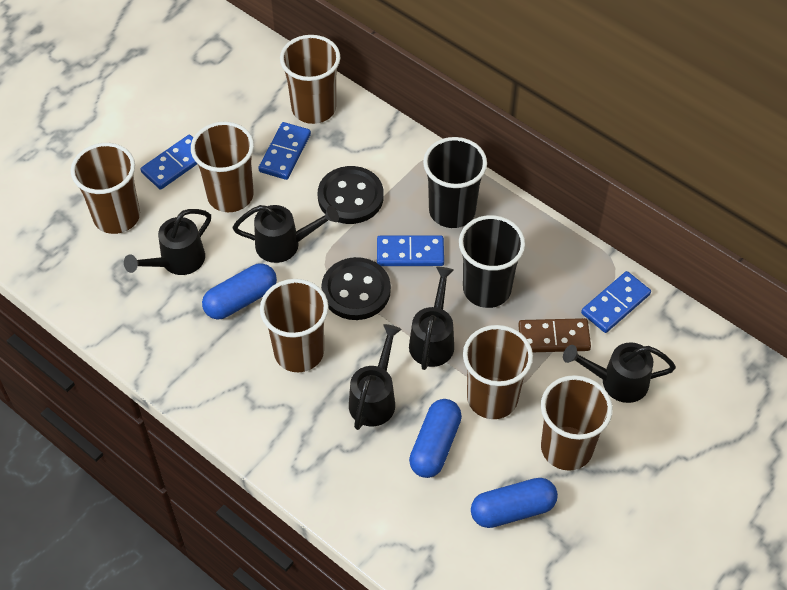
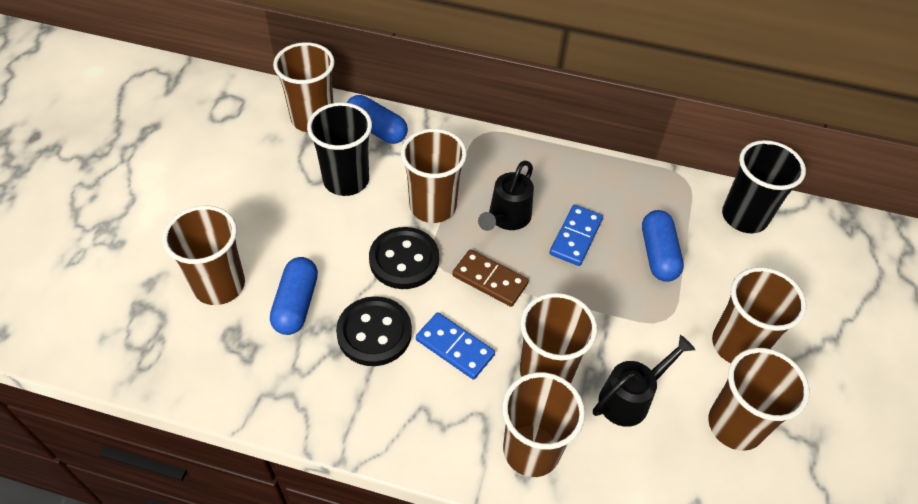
black watering can: [124,209,211,275] [233,205,339,263] [349,324,402,430] [409,267,454,370] [563,342,676,403] = 5 -> [478,160,534,231] [593,335,695,427] = 2
blue domino: [141,135,197,190] [258,122,311,180] [377,235,444,266] [581,271,651,333] = 4 -> [416,312,495,379] [549,205,603,266] = 2
brown cup: [71,143,140,234] [191,121,254,212] [260,279,329,372] [280,35,341,124] [463,325,533,419] [541,375,613,471] = 6 -> [163,205,245,305] [273,42,335,132] [401,129,467,223] [502,372,585,477] [520,293,597,383] [708,348,810,451] [712,267,807,363] = 7

